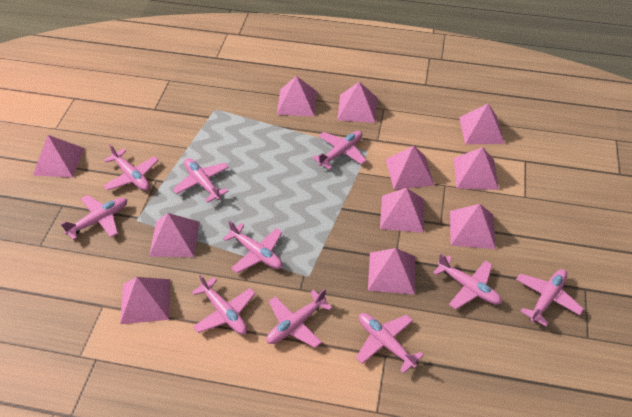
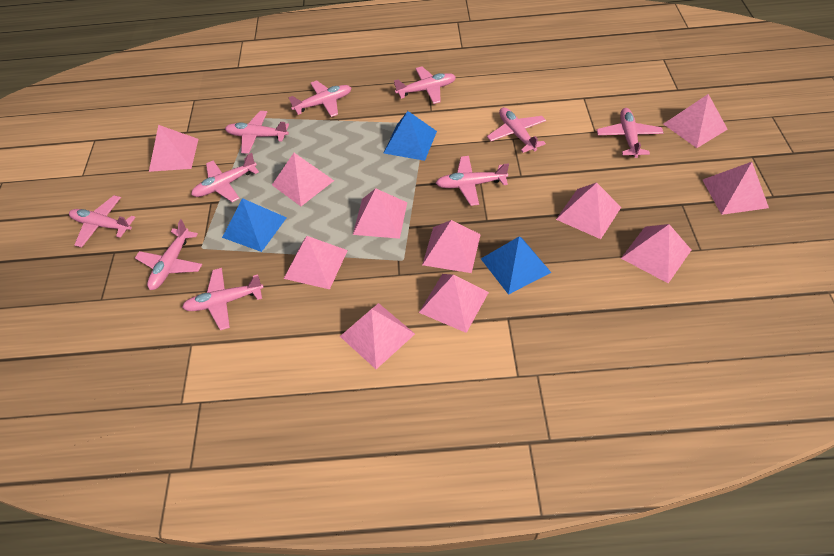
blue pyramid: none = 0 -> [222,198,287,252] [384,111,437,161] [481,236,551,295] = 3

